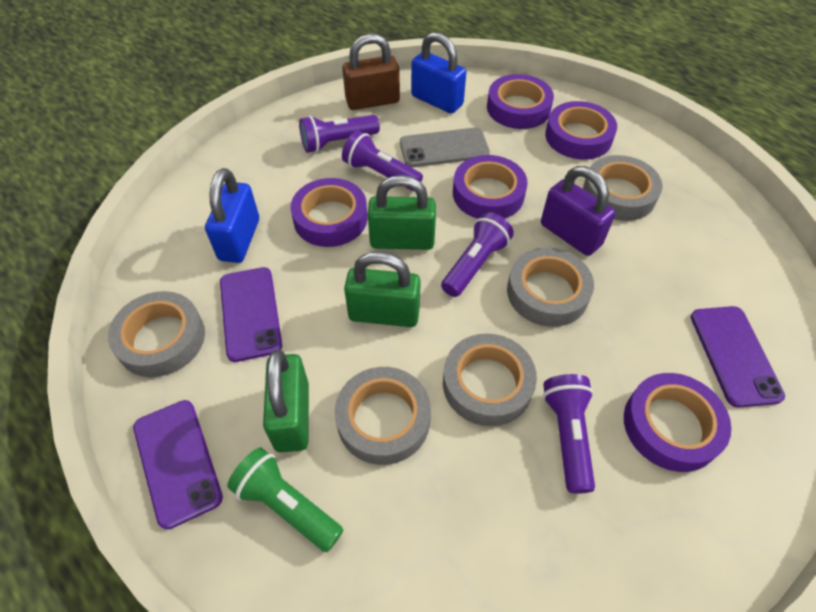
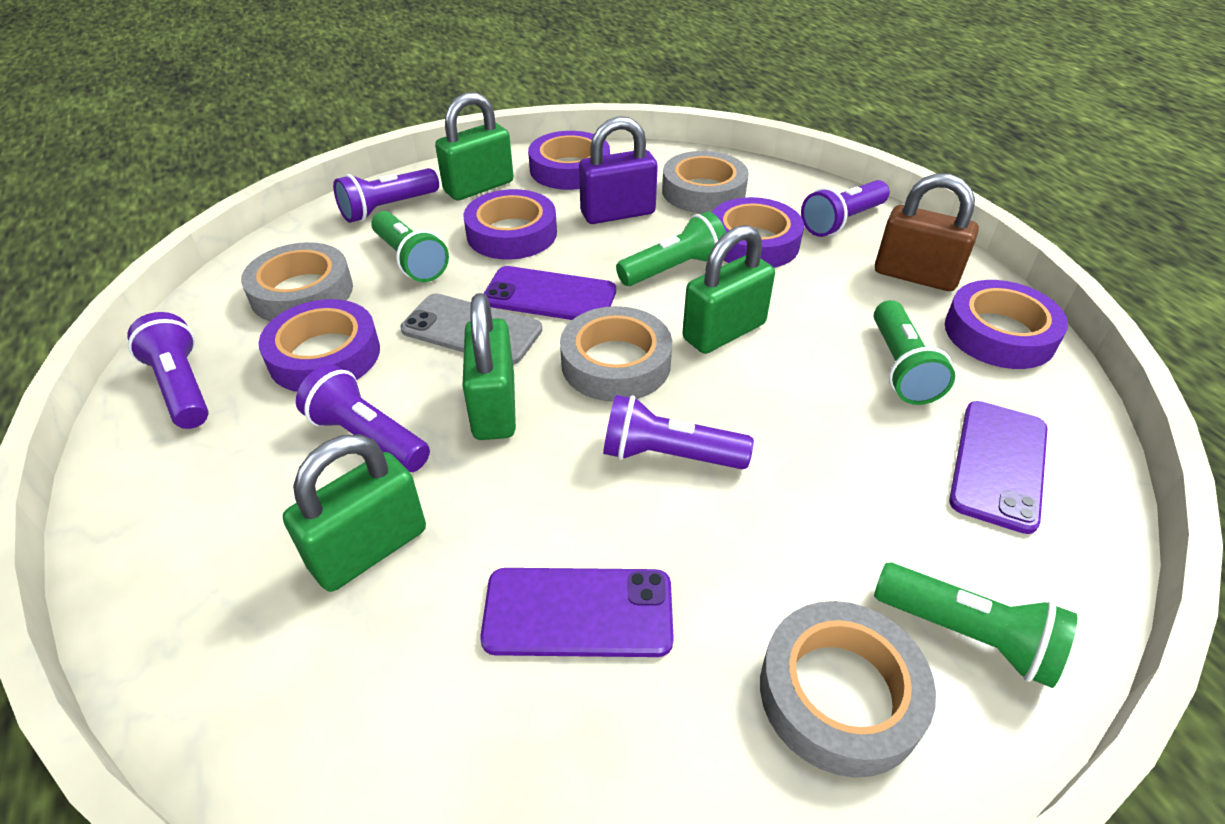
blue padlock: [205,168,259,263] [411,32,466,114] = 2 -> none = 0
green flashlight: [227,448,343,552] = 1 -> [371,211,449,282] [616,211,726,286] [874,300,955,405] [874,562,1077,688] = 4
green padlock: [263,349,309,452] [344,252,421,327] [368,175,436,250] = 3 -> [283,434,426,592] [435,92,514,201] [462,293,516,440] [682,225,775,354] = 4
grey tape: [108,291,205,377] [335,367,431,465] [443,333,537,426] [507,248,594,327] [583,155,663,221] = 5 -> [241,242,353,321] [560,306,672,402] [662,151,749,213] [760,601,936,777] = 4
purple flashlight: [299,115,380,153] [342,131,423,191] [441,212,514,297] [543,374,595,494] = 4 -> [127,312,208,429] [296,364,430,472] [333,168,439,223] [603,395,754,469] [801,180,890,237] = 5

